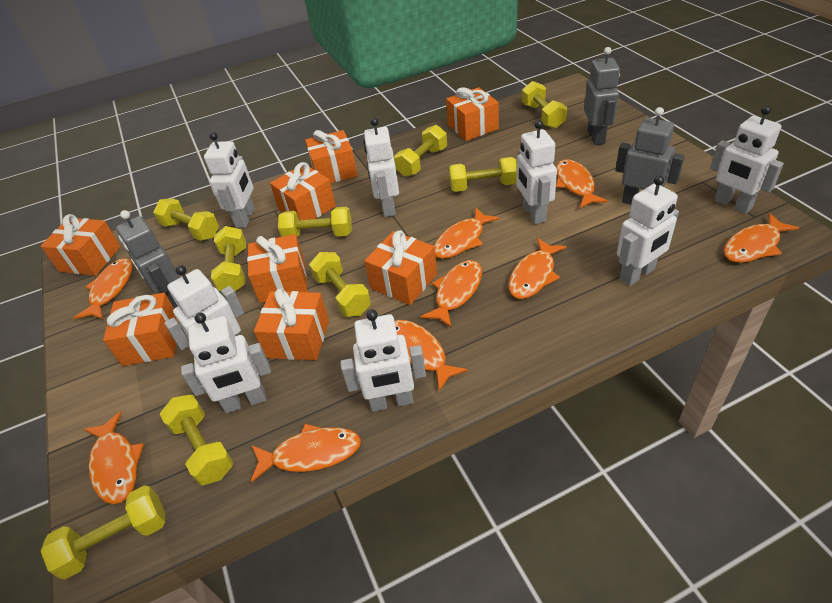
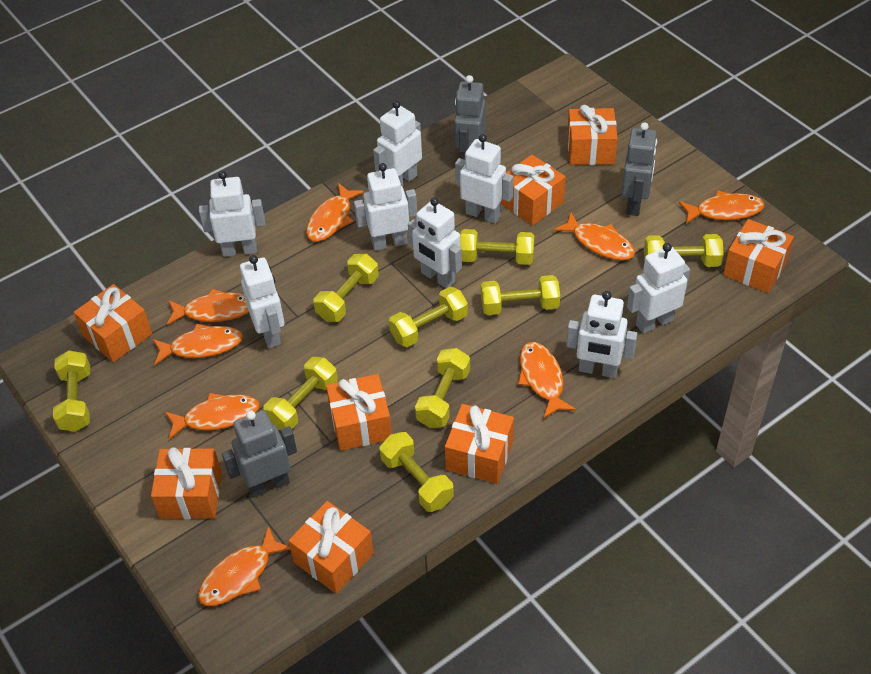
orange fish: [74,258,132,320] [84,411,144,504] [251,424,361,483] [395,320,468,391] [421,260,482,328] [434,208,499,259] [508,238,567,299] [556,159,608,208] [723,213,799,263] = 9 -> [153,324,243,365] [165,393,260,440] [167,289,249,325] [198,526,291,606] [306,183,364,242] [518,342,576,419] [554,213,635,260] [679,191,765,224] = 8

